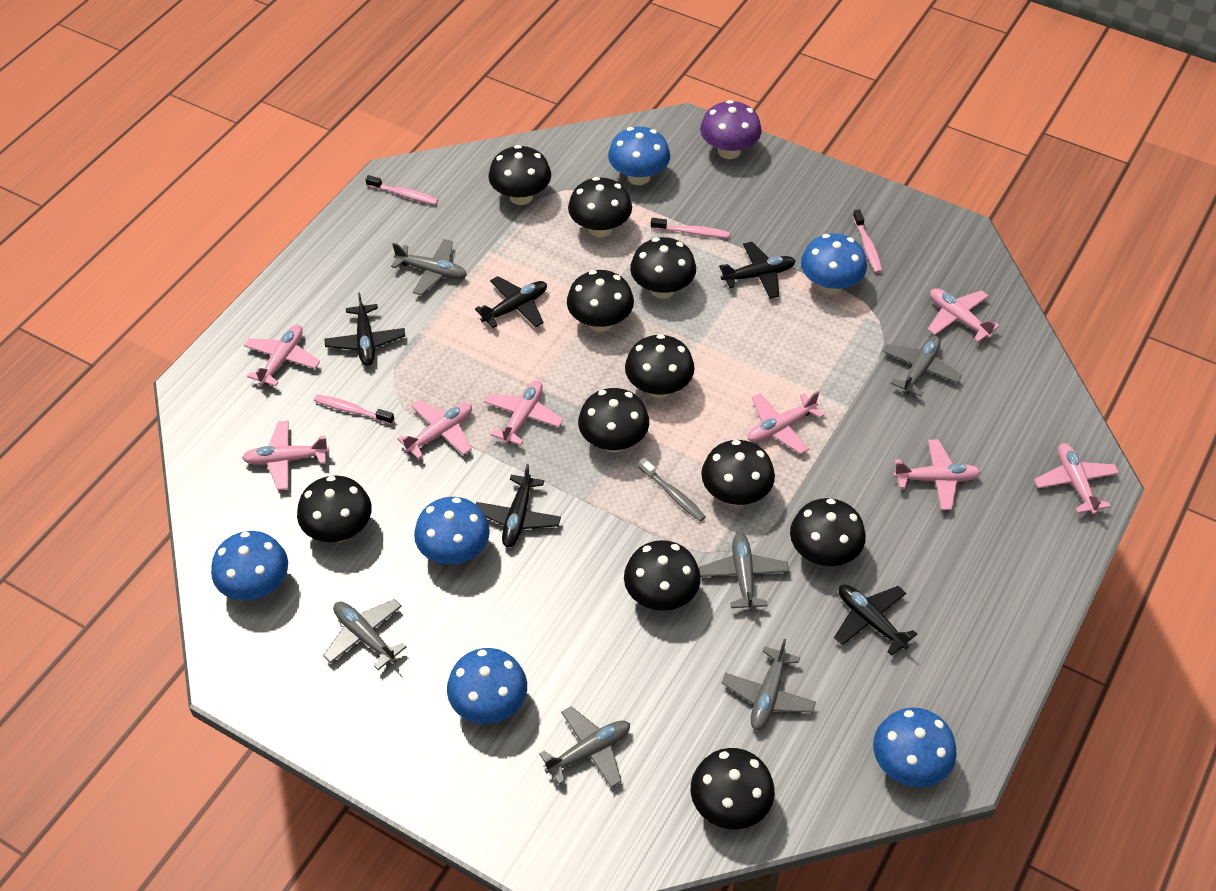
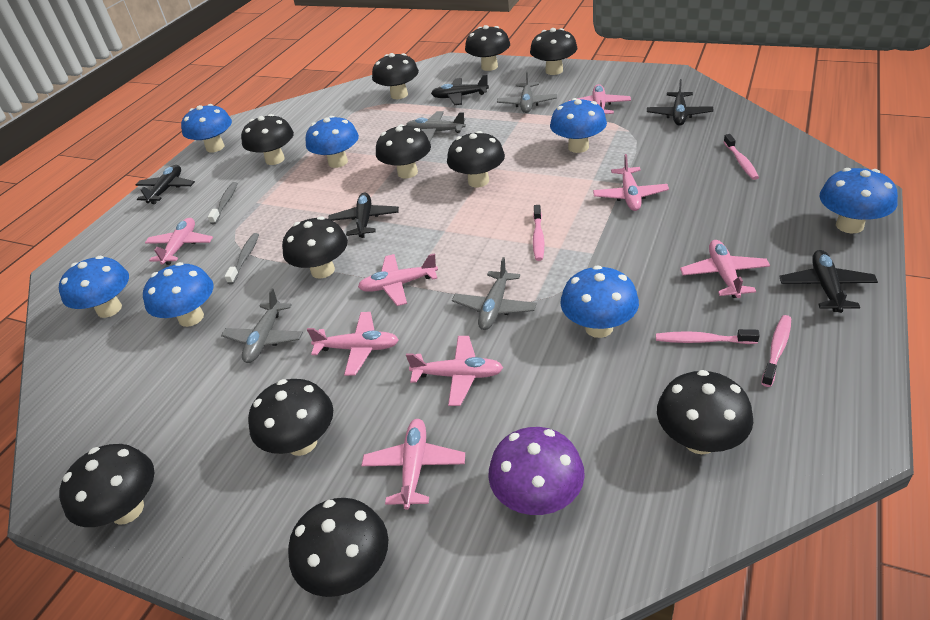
blue mushroom: [211,531,288,600] [414,497,490,565] [447,648,527,724] [608,127,670,185] [801,233,867,295] [873,708,957,787] = 6 -> [59,256,129,318] [143,262,213,327] [181,104,232,153] [306,116,359,168] [550,98,607,153] [560,265,639,338] [819,168,898,233] = 7
grey plane: [323,599,407,670] [391,239,467,295] [539,706,630,788] [699,533,789,612] [722,639,816,731] [882,336,962,396] = 6 -> [221,288,303,363] [406,111,466,142] [452,257,537,330] [497,71,557,113] = 4
grey toothbrush: [639,458,706,522] = 1 -> [208,182,238,224] [224,233,259,284] = 2

